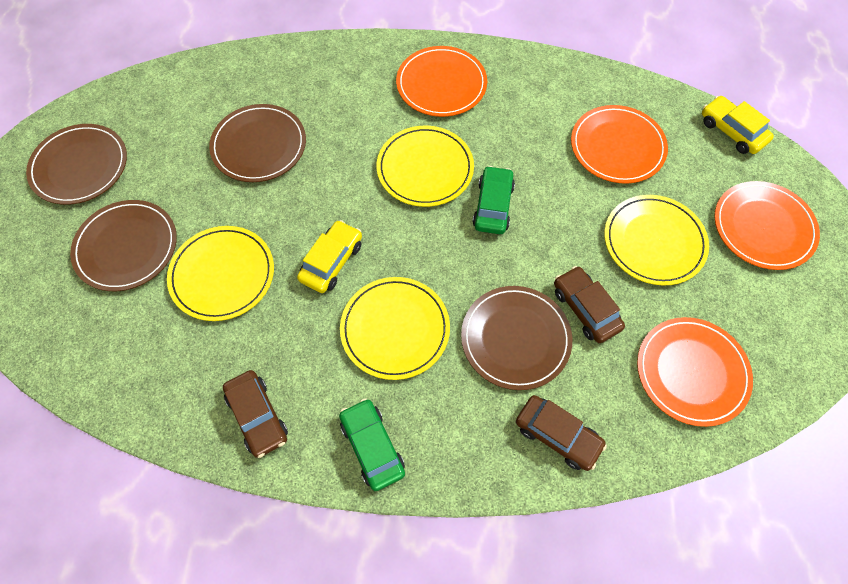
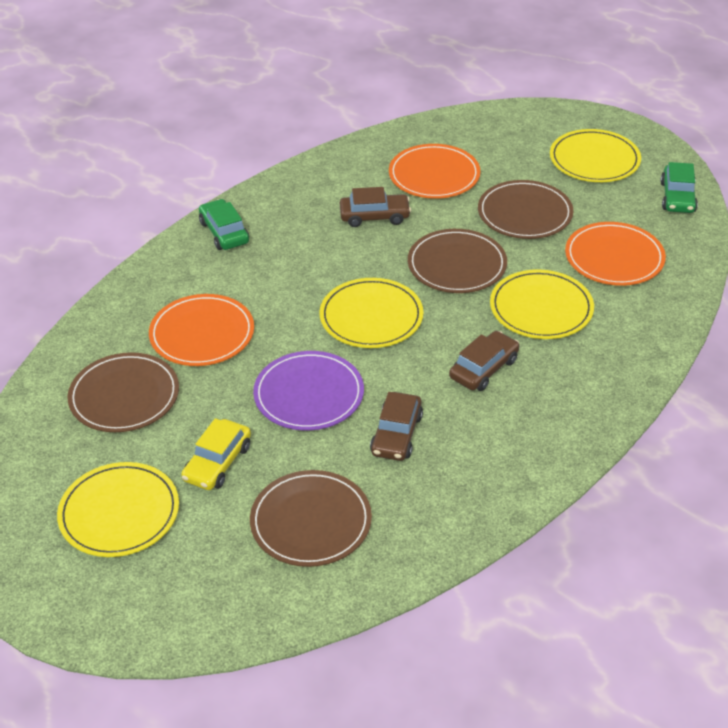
orange plate: [396,46,487,117] [571,105,668,184] [637,317,753,427] [714,181,820,270] = 4 -> [149,294,254,366] [389,144,480,199] [565,222,666,286] = 3
purple plate: none = 0 -> [253,351,364,431] = 1
yellow car: [297,220,362,293] [702,96,774,154] = 2 -> [181,418,251,490] = 1

